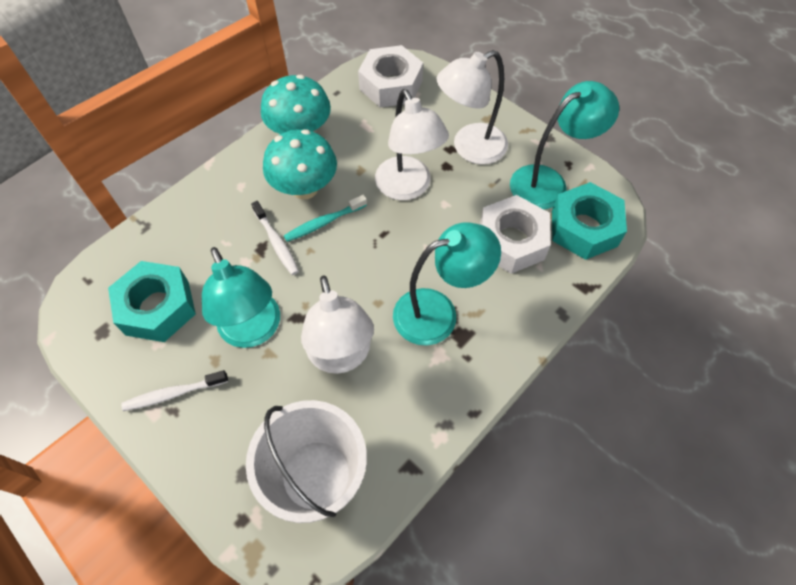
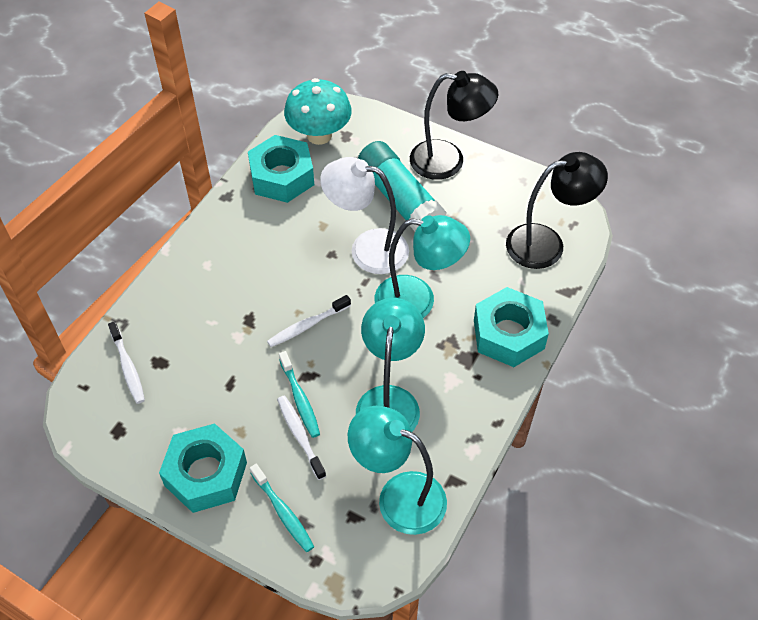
black lamp: none = 0 -> [410,71,498,180] [506,152,608,269] = 2
turquoise glue stick: none = 0 -> [358,141,447,231] = 1
turquoise mushroom: [261,75,331,134] [263,129,337,199] = 2 -> [284,78,352,145] = 1
turquoise nut: [108,261,196,342] [552,182,627,260] = 2 -> [159,423,247,513] [248,135,314,203] [474,287,549,367] = 3
turquoise toothbrush: [284,195,367,242] = 1 -> [250,464,314,552] [279,351,320,438] = 2
white bucket: [246,400,367,523] = 1 -> none = 0
white lamp: [301,275,374,374] [375,89,449,200] [437,50,508,165] = 3 -> [320,157,409,274] = 1
white nut: [358,45,423,108] [480,195,551,274] = 2 -> none = 0
white toothbrush: [121,370,228,411] [251,201,299,275] = 2 -> [108,321,145,404] [267,295,351,347] [277,396,326,480] = 3

